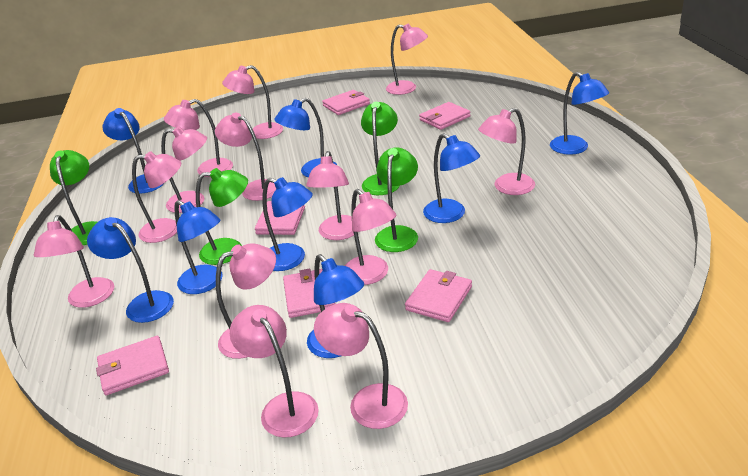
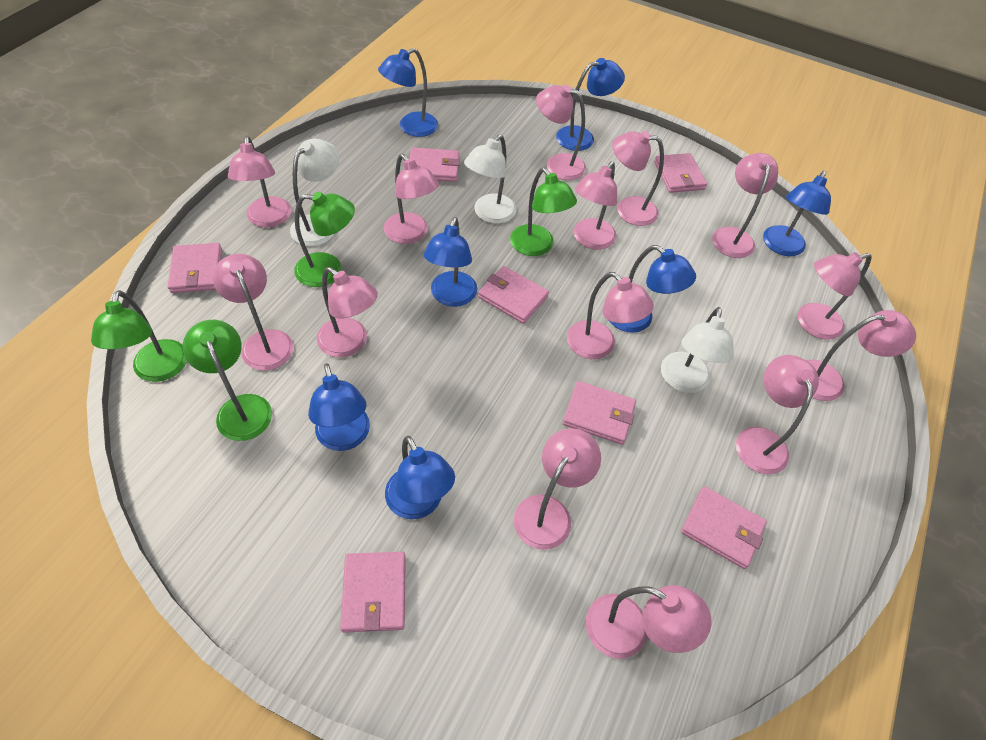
blue lamp: [87,217,174,323] [102,108,164,194] [174,200,223,294] [262,177,313,271] [274,98,337,178] [307,254,364,358] [423,133,480,223] [550,72,609,155] = 8 -> [308,363,370,451] [378,48,438,137] [385,436,455,519] [423,217,477,307] [556,58,625,151] [610,245,696,333] [763,171,831,256] = 7
pink lamp: [34,215,114,308] [132,151,181,243] [161,126,207,213] [164,99,233,177] [215,113,276,201] [216,243,276,359] [222,65,283,139] [230,305,319,437] [306,151,354,240] [314,303,408,429] [345,189,397,285] [386,23,428,95] [478,108,535,195] = 13 -> [213,254,294,371] [228,136,291,227] [317,267,378,357] [384,154,439,244] [514,428,601,550] [536,85,586,180] [567,272,654,359] [574,162,617,249] [586,585,712,659] [612,131,664,226] [712,153,778,258] [736,355,819,474] [798,252,872,340] [807,310,916,401] = 14
pink wallet: [96,336,169,395] [255,201,305,235] [283,268,335,318] [322,90,370,115] [405,269,472,322] [419,102,471,130] = 6 -> [168,243,222,293] [340,552,406,633] [409,147,460,182] [478,266,549,324] [563,381,636,445] [654,153,707,193] [681,486,767,569] = 7
white lamp: none = 0 -> [290,139,339,246] [464,135,517,224] [661,307,734,393] = 3

